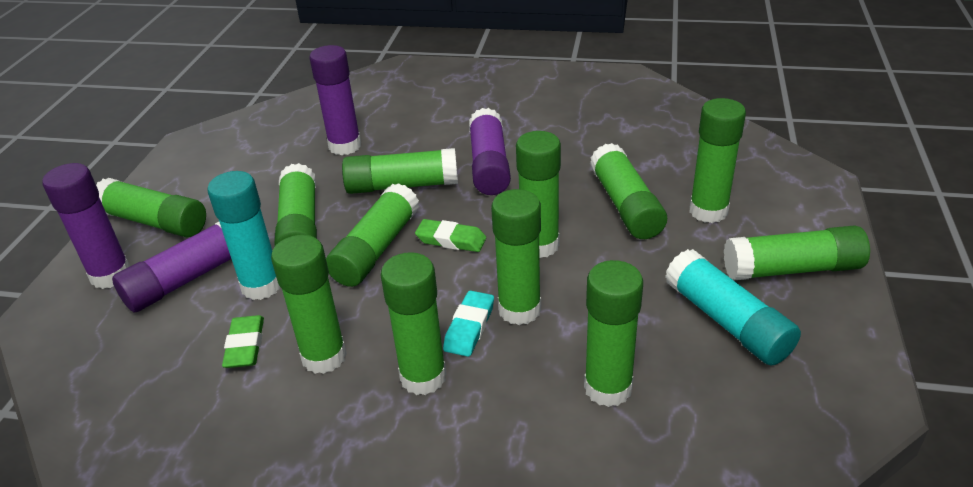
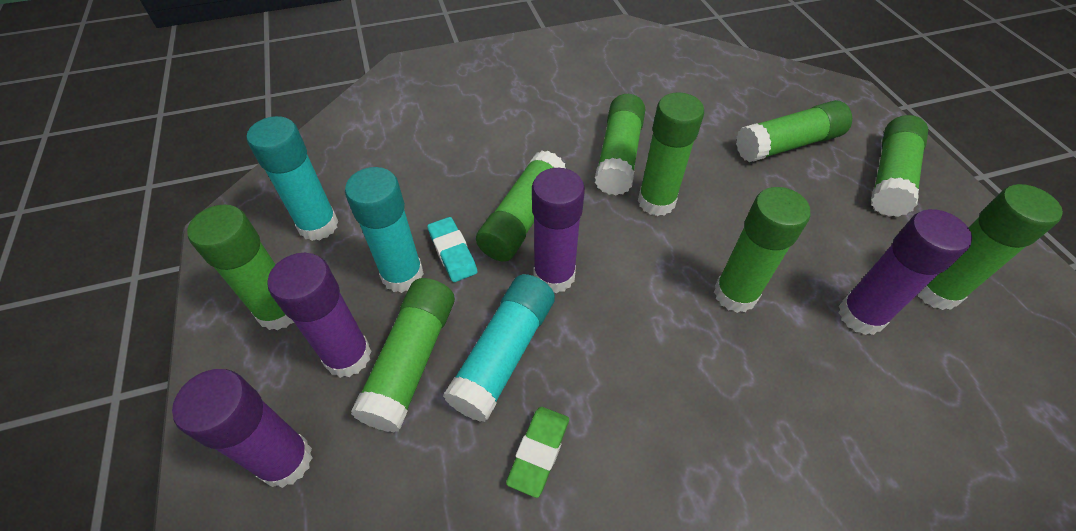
green eraser: [222,315,264,368] [415,219,486,252] = 2 -> [506,407,569,498] = 1
green glue stick: [96,178,206,238] [271,235,347,374] [274,163,317,247] [326,183,419,287] [342,148,458,194] [381,252,446,395] [491,189,541,325] [516,131,561,258] [584,260,643,407] [590,143,667,239] [689,98,746,223] [724,225,870,281] = 12 -> [187,205,294,330] [351,278,455,433] [476,151,566,262] [595,94,645,195] [638,92,704,216] [714,187,810,313] [736,100,852,162] [871,115,928,217] [918,184,1063,310] = 9
turquoise glue stick: [208,171,280,300] [665,249,801,365] = 2 -> [247,116,338,241] [345,167,424,293] [443,274,555,422] = 3

